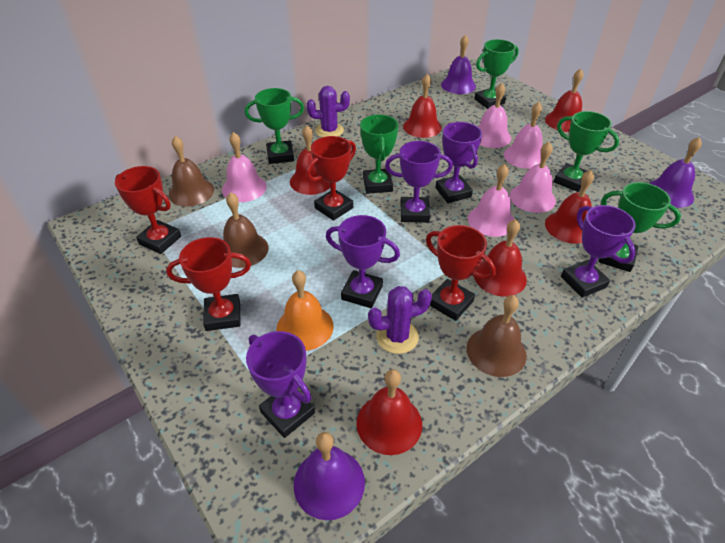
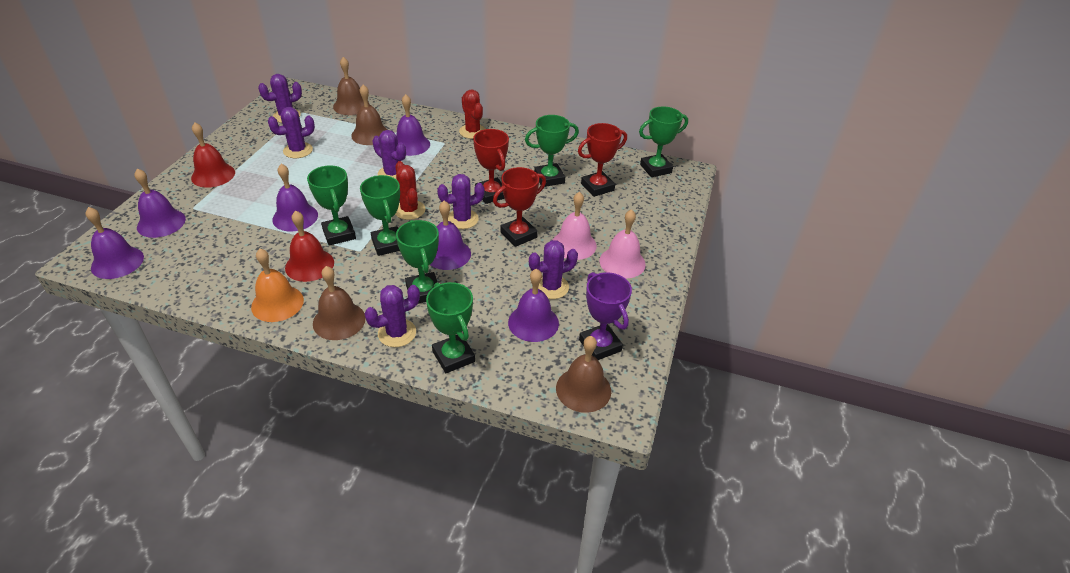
brown bell: [169,136,214,207] [223,192,268,268] [467,295,527,377] = 3 -> [313,266,365,340] [333,57,370,115] [351,85,388,145] [556,336,611,413] = 4
green trophy: [245,88,304,164] [360,115,398,194] [474,39,519,109] [554,111,619,192] [599,182,681,272] = 5 -> [307,165,356,246] [360,175,400,256] [396,220,439,303] [426,282,475,373] [525,115,579,187] [639,106,688,177] = 6
pink bell: [222,132,267,202] [468,164,514,237] [478,83,511,148] [504,102,543,169] [510,142,556,213] = 5 -> [553,192,597,260] [599,209,646,278] = 2
purple bell: [294,432,365,520] [441,35,476,94] [649,137,702,208] = 3 -> [86,207,144,279] [134,169,186,238] [272,164,318,231] [396,94,430,156] [430,201,471,270] [508,269,559,342] = 6
purple cactus: [307,86,350,137] [368,286,432,354] = 2 -> [258,74,302,123] [268,107,315,158] [365,285,420,347] [372,130,406,180] [437,174,485,229] [529,240,578,299] = 6
purple trophy: [246,331,315,438] [326,215,400,308] [385,141,453,223] [435,122,482,203] [561,205,636,298] = 5 -> [579,272,632,360] = 1
red bell: [290,126,330,195] [356,369,422,455] [403,74,442,138] [474,219,527,297] [545,69,583,132] [545,170,594,244] = 6 -> [191,123,235,188] [285,211,334,282] = 2
red cactus: none = 0 -> [395,161,426,220] [459,90,486,139] = 2
red trophy: [115,166,181,254] [166,237,251,331] [306,136,356,221] [426,225,496,321] = 4 -> [473,129,509,204] [493,167,546,247] [578,123,627,197] = 3

